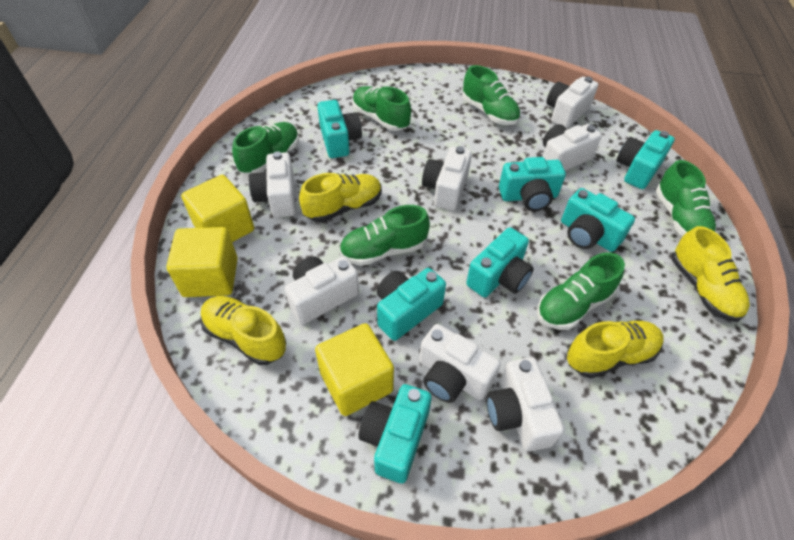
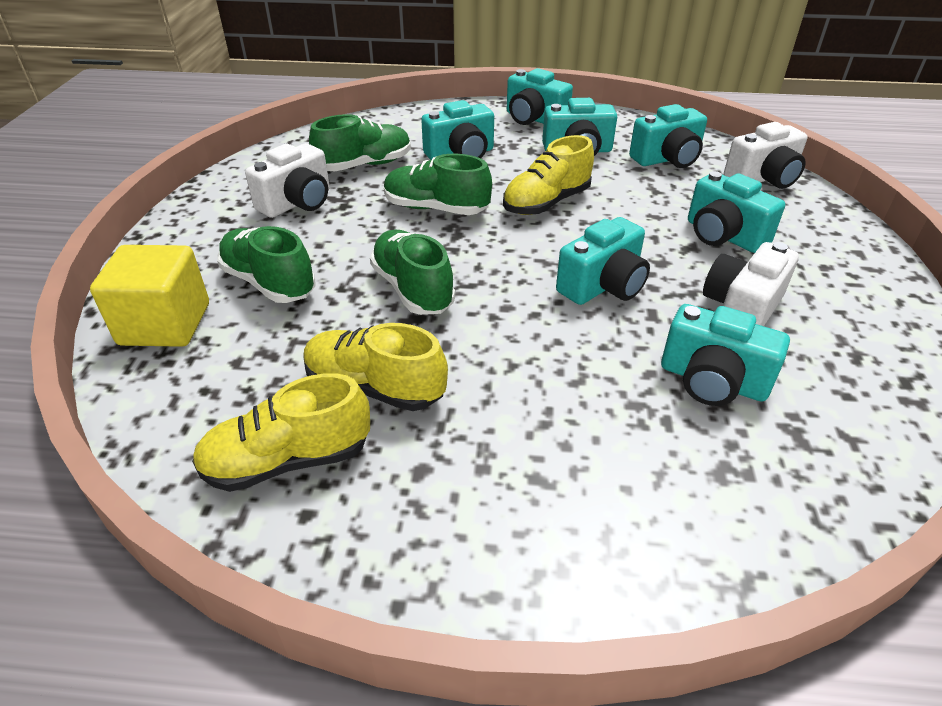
green shoe: [232,122,299,174] [339,205,430,266] [352,86,411,131] [463,65,520,125] [537,253,625,330] [656,160,716,236] = 6 -> [217,226,316,303] [309,114,411,171] [370,230,455,315] [384,154,492,215] = 4
white camera: [249,151,296,218] [285,257,359,324] [419,324,501,403] [422,146,472,211] [486,357,564,452] [543,124,602,171] [546,77,598,128] = 7 -> [245,143,330,218] [703,242,799,326] [724,122,808,189] = 3
yellow cube: [166,227,238,297] [181,175,254,242] [315,323,394,416] = 3 -> [90,245,209,347] = 1
yellow shoe: [200,296,286,365] [299,173,382,222] [567,321,664,378] [672,226,750,322] = 4 -> [192,373,370,492] [303,323,448,411] [503,135,594,215] = 3

